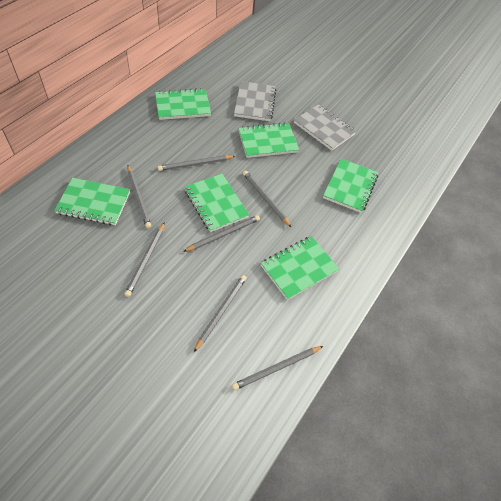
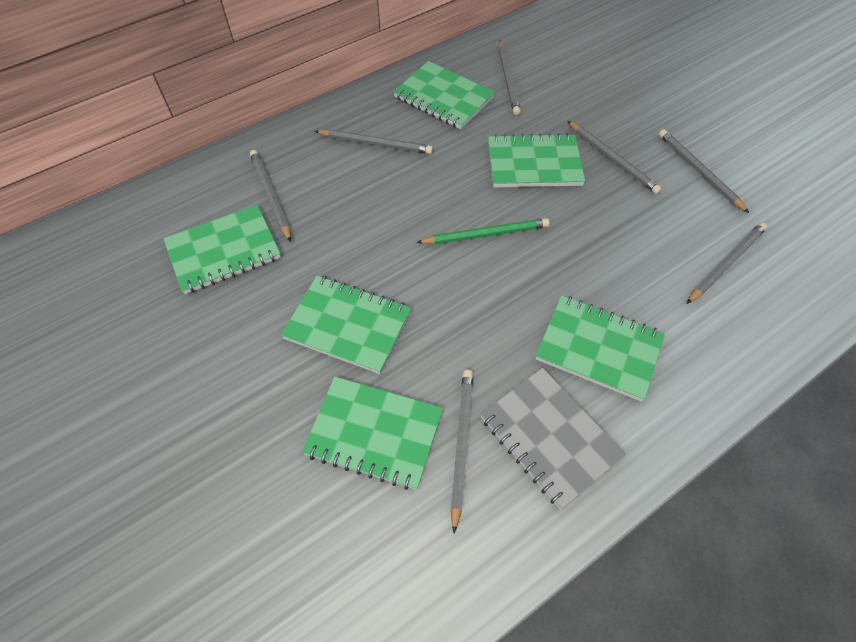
green pencil: none = 0 -> [416,218,549,245] = 1
grey notebook: [234,81,276,121] [294,104,357,151] = 2 -> [481,368,626,510] = 1

